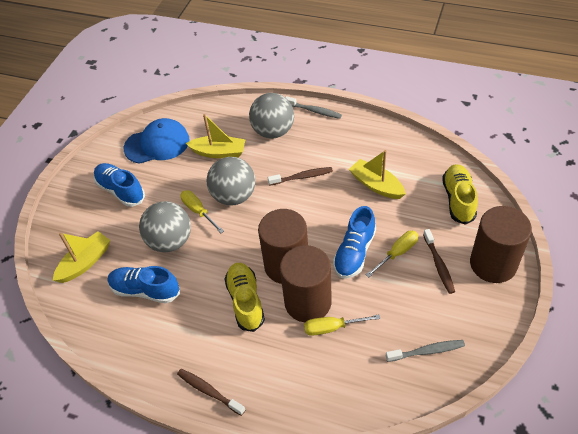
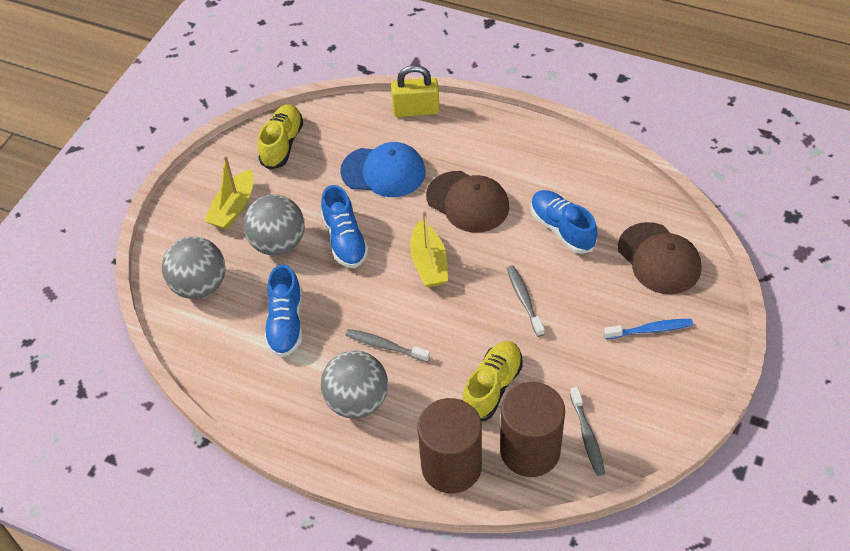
blue toothbrush: none = 0 -> [604,319,693,339] = 1
brown cap: none = 0 -> [426,171,509,233] [618,222,701,294] = 2
brown cylinder: [258,209,308,284] [280,245,332,322] [470,206,532,283] = 3 -> [418,398,482,494] [500,382,565,477] = 2
brown toothbrush: [177,369,246,416] [268,167,333,186] [423,229,455,294] = 3 -> none = 0
grey toothbrush: [285,96,342,119] [386,340,465,362] = 2 -> [345,329,430,362] [507,265,545,337] [570,387,605,476] = 3
yellow boat: [53,231,111,283] [186,114,246,158] [349,150,406,199] = 3 -> [204,156,254,230] [410,211,448,287] = 2
yellow padlock: none = 0 -> [391,65,440,117] = 1
yellow screwdriver: [180,190,224,233] [304,315,381,336] [366,231,419,277] = 3 -> none = 0

